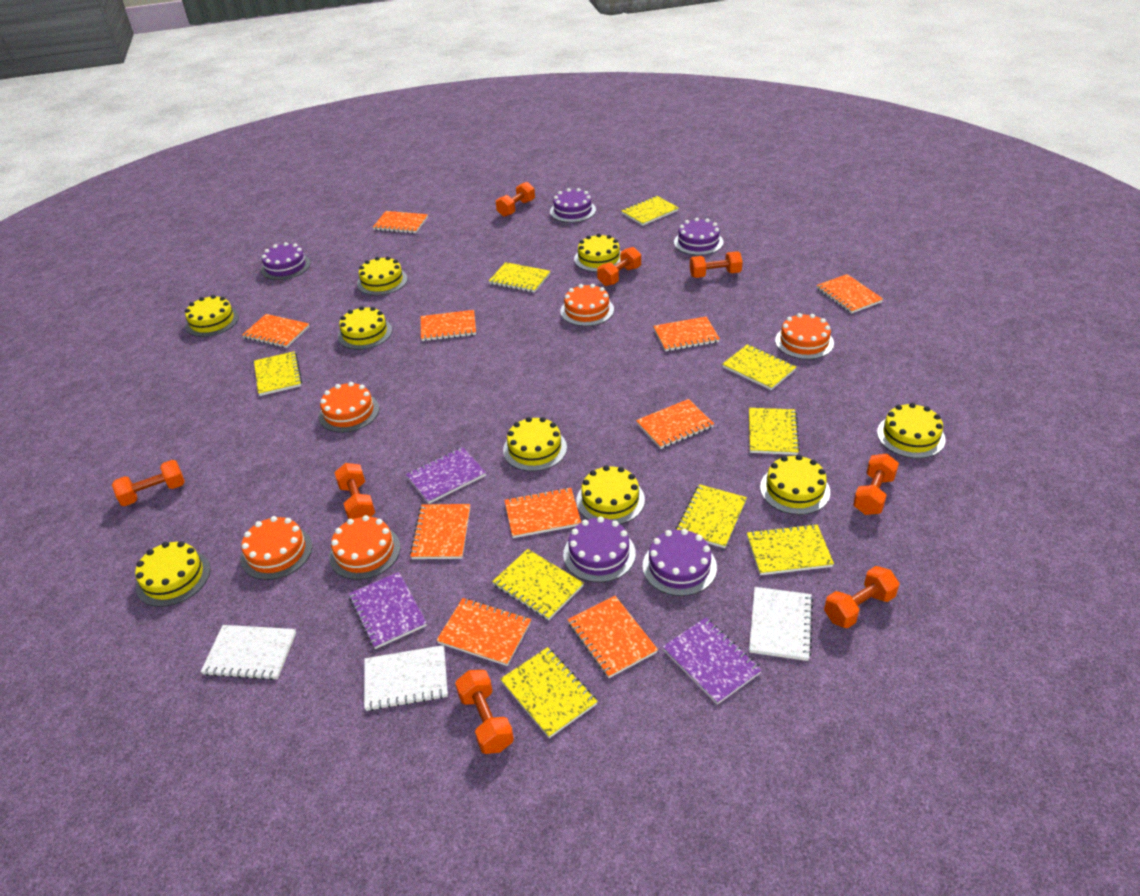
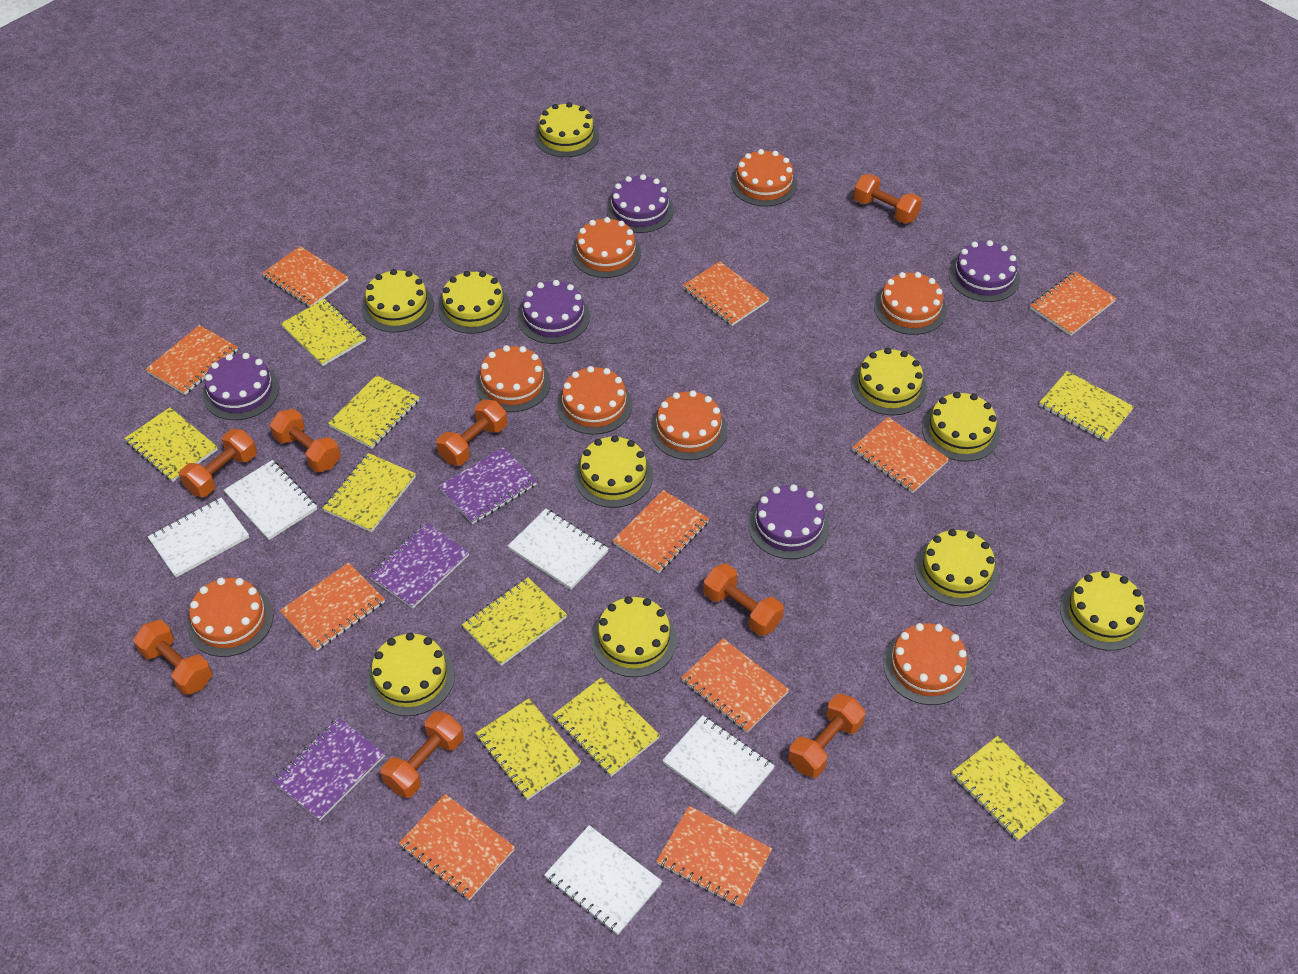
orange cake: [241,516,312,580] [319,382,379,433] [329,515,400,580] [560,284,614,326] [775,313,834,359] = 5 -> [187,578,274,657] [475,345,551,412] [556,366,633,435] [571,217,641,278] [650,390,727,460] [731,149,798,207] [874,272,947,335] [883,623,971,705] = 8
white notebook: [201,625,296,680] [364,645,448,711] [749,587,813,661] = 3 -> [148,497,249,578] [224,460,317,540] [508,509,609,590] [544,825,662,935] [662,715,775,815] = 5
yellow cake: [135,541,210,607] [185,295,239,337] [338,306,392,350] [357,256,408,296] [503,417,567,471] [574,234,621,272] [576,465,645,524] [760,455,830,515] [877,403,946,458] = 9 -> [362,269,434,333] [367,633,455,716] [438,271,510,334] [534,102,599,157] [574,435,653,508] [591,596,677,677] [851,348,927,416] [915,529,998,606] [922,392,1000,462] [1060,571,1146,651] = 10

